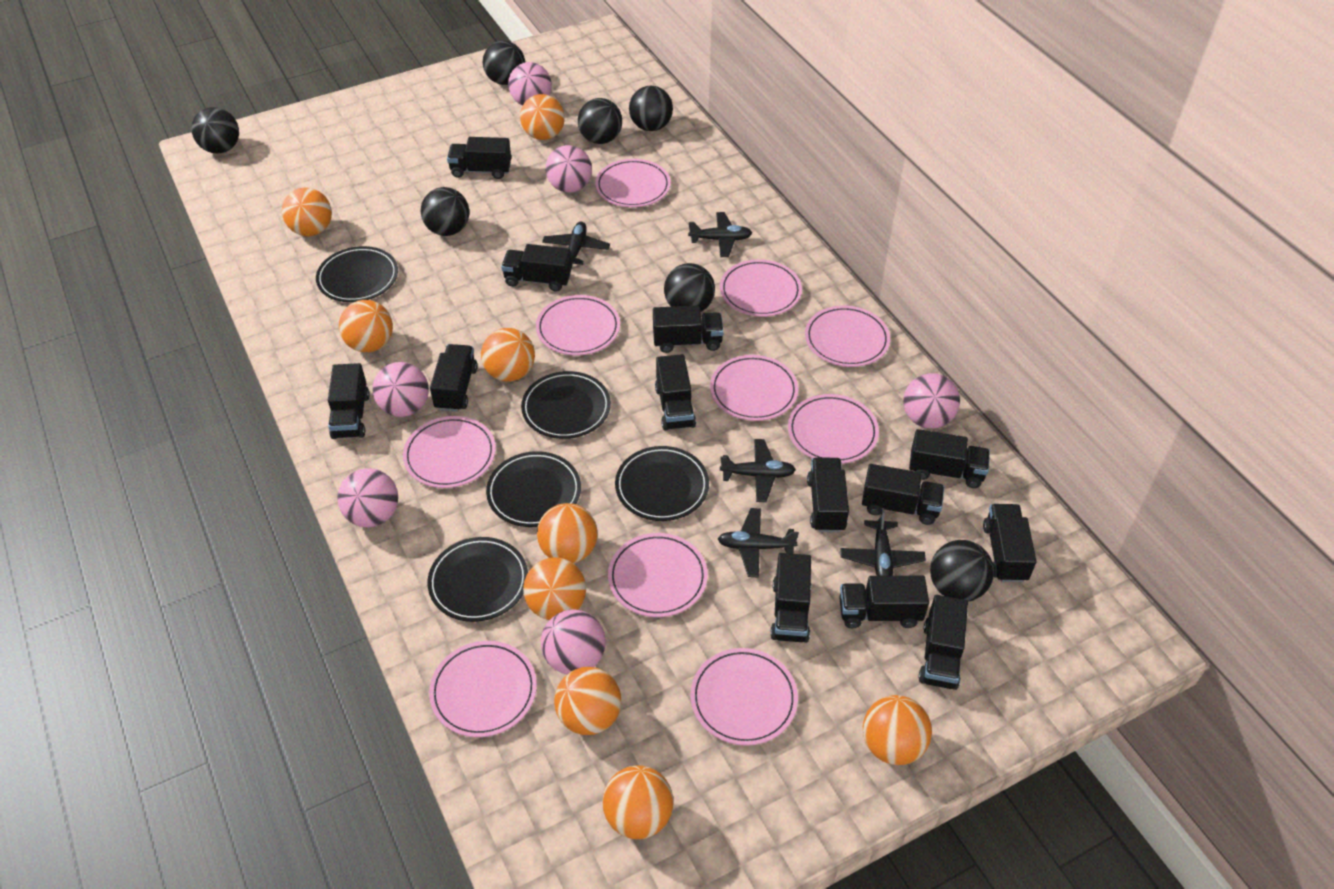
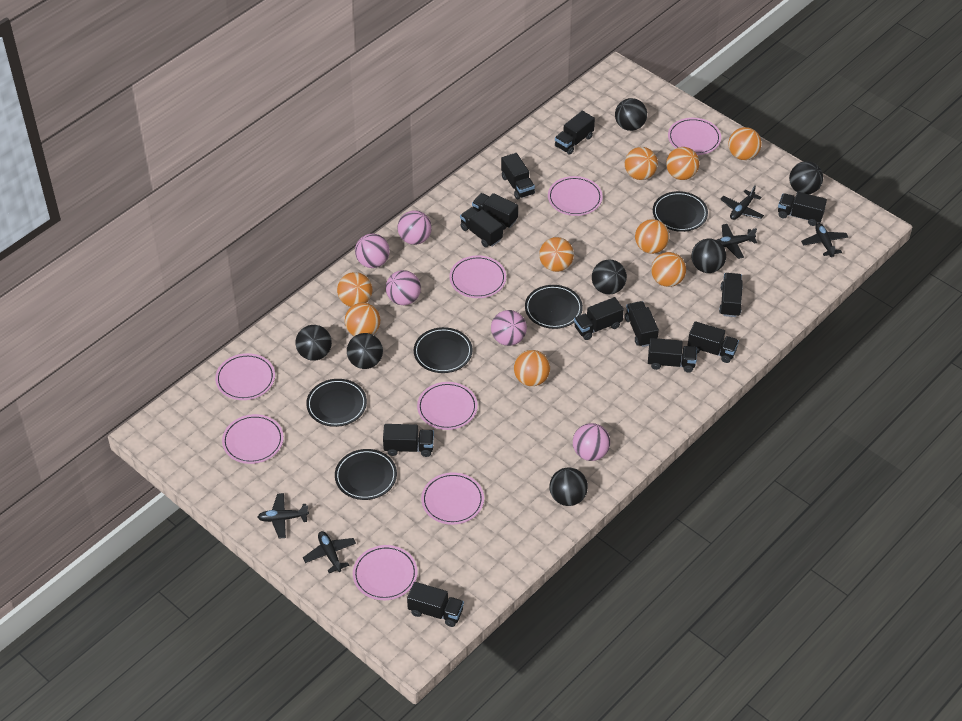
black truck: [328,363,370,439] [430,344,478,412] [447,137,511,179] [501,244,572,292] [653,306,724,353] [655,354,696,431] [770,553,811,643] [807,458,849,532] [839,576,929,628] [862,464,944,525] [909,429,990,488] [919,595,968,690] [983,504,1037,582] = 13 -> [383,424,434,457] [407,582,464,627] [460,207,503,247] [472,193,518,230] [501,153,535,199] [555,111,595,155] [574,297,624,340] [625,301,659,347] [648,338,697,373] [688,321,739,363] [719,273,743,317] [778,192,827,226] = 12
pink ball: [337,468,398,527] [372,362,429,417] [508,62,552,105] [541,610,606,674] [545,145,592,193] [904,373,960,429] = 6 -> [355,234,390,268] [386,270,421,305] [398,210,432,245] [491,310,527,346] [573,423,610,461] = 5
pink plate: [403,416,496,488] [429,641,537,737] [536,295,620,355] [595,159,671,207] [608,533,708,617] [690,648,798,746] [710,355,798,421] [720,259,802,317] [788,394,879,464] [805,305,890,367] = 10 -> [215,353,275,400] [222,414,284,464] [353,545,418,600] [417,382,478,430] [421,472,484,525] [449,256,506,298] [548,176,603,216] [668,118,721,155] = 8

